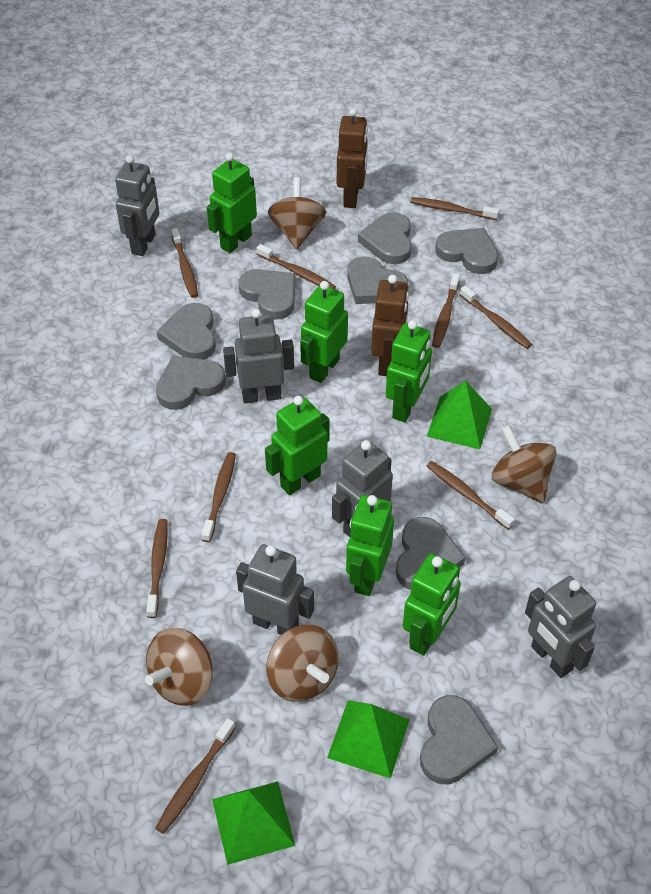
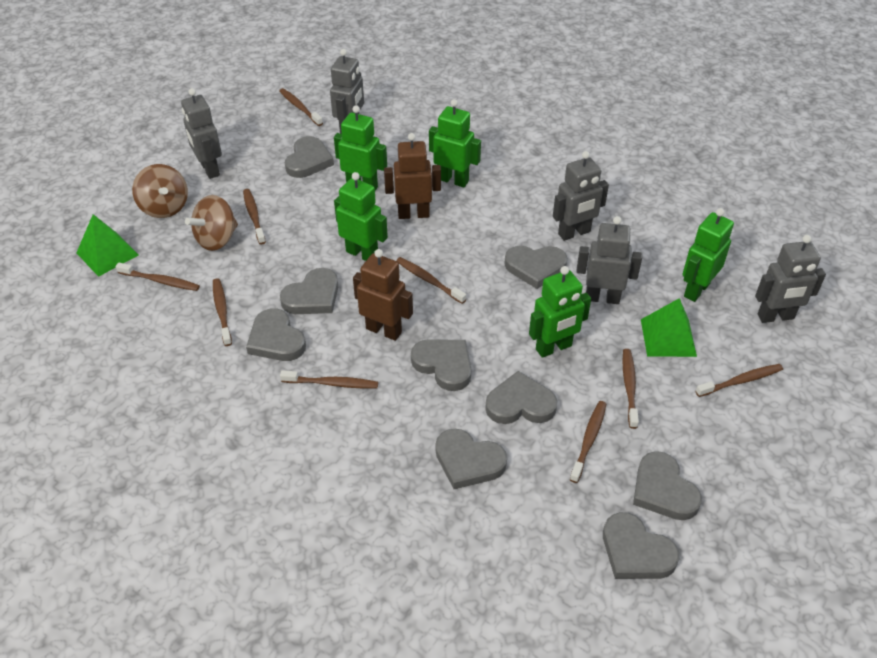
brown spinning top: [145,628,213,706] [266,625,339,702] [268,177,326,249] [492,425,557,503] = 4 -> [132,164,188,218] [185,195,238,251] = 2
green pyramid: [212,781,295,865] [327,700,410,779] [427,381,492,449] = 3 -> [76,214,139,277] [641,298,697,357] = 2
green robot: [207,153,257,253] [265,396,329,495] [300,281,348,383] [346,495,394,596] [386,320,432,422] [403,553,461,656] = 6 -> [334,105,387,191] [334,172,388,261] [429,99,481,187] [529,266,591,358] [683,208,734,302] = 5
grey heart: [156,355,226,410] [157,303,216,360] [239,269,296,320] [347,257,409,304] [358,212,412,264] [396,517,465,590] [420,695,498,784] [435,228,498,274] = 8 -> [246,308,306,361] [280,268,338,314] [285,136,334,178] [411,339,471,391] [435,429,507,489] [485,371,557,424] [504,246,567,289] [603,512,679,579] [633,451,702,520] = 9

